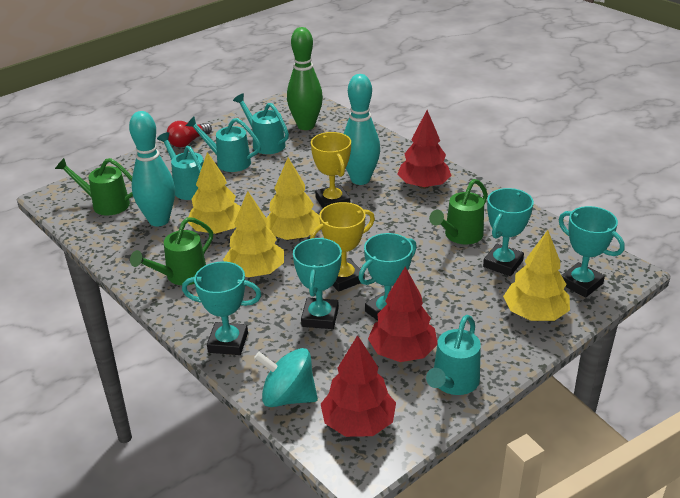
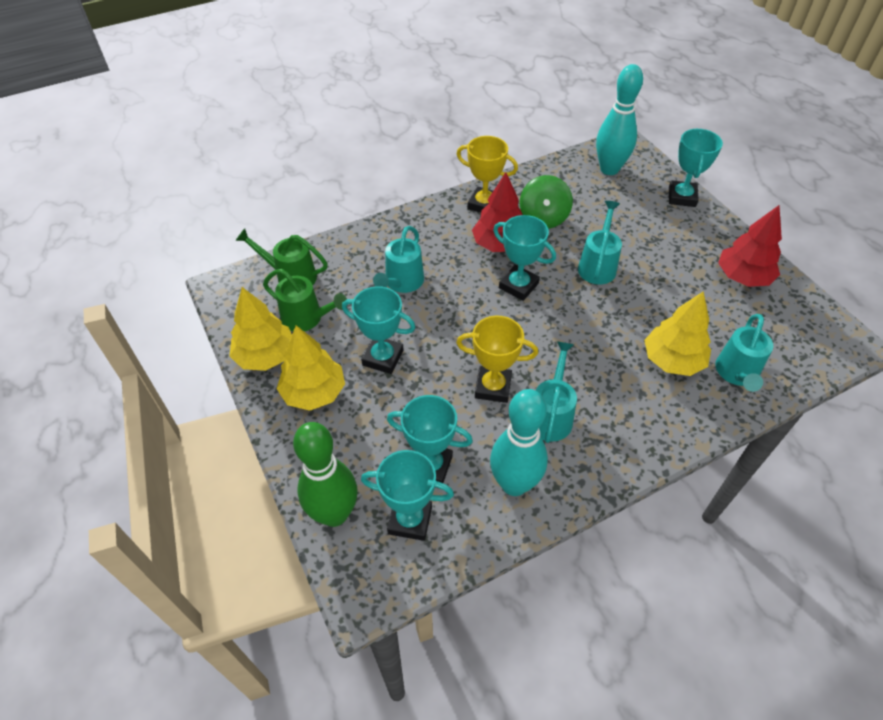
green spinning top: none = 0 -> [520,175,573,229] = 1
green watering can: [55,158,133,216] [130,217,213,285] [429,179,488,245] = 3 -> [236,228,328,285] [263,269,347,331] = 2
red light bulb: [167,121,212,147] = 1 -> none = 0
red tree: [321,335,396,437] [368,267,437,362] [397,110,452,189] = 3 -> [472,172,522,252] [718,205,782,287] = 2
turquoise spinning top: [254,348,318,407] = 1 -> none = 0
yellow tree: [187,152,241,234] [223,191,284,277] [266,158,320,240] [503,230,570,321] = 4 -> [229,287,292,371] [277,325,345,411] [644,291,711,376] = 3

